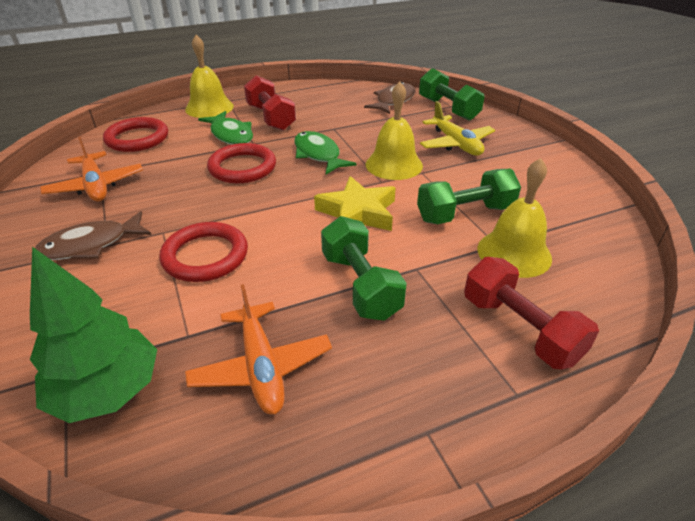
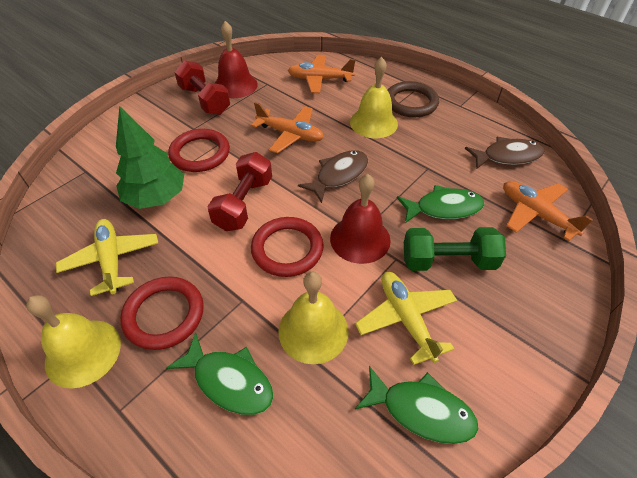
brown ring: none = 0 -> [388,81,439,117] = 1
green dumbbell: [321,216,407,321] [417,168,521,224] [419,68,485,121] = 3 -> [404,227,506,271] = 1
green fish: [198,111,253,145] [294,131,357,174] = 2 -> [166,333,273,415] [355,366,479,444] [397,185,484,223] = 3
orange plane: [40,137,143,201] [185,284,332,415] = 2 -> [251,102,324,153] [288,55,356,93] [503,181,593,241] = 3
red bell: none = 0 -> [215,21,258,98] [330,174,391,264] = 2
yellow plane: [420,101,495,156] = 1 -> [56,219,158,296] [355,272,457,365] = 2
yellow star: [314,176,396,231] = 1 -> none = 0

